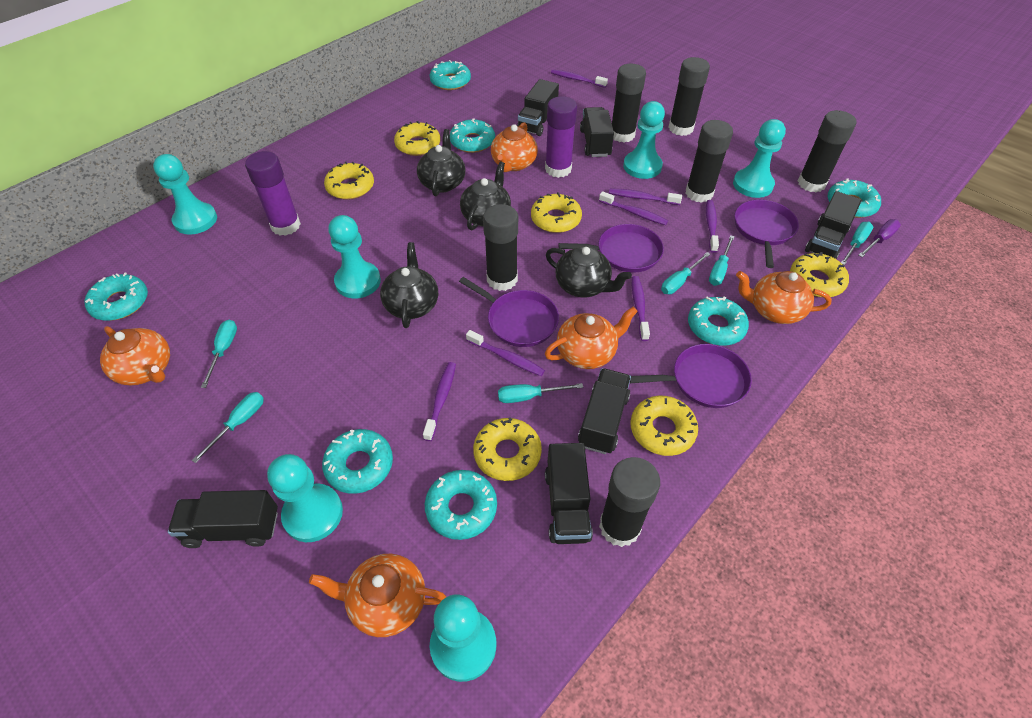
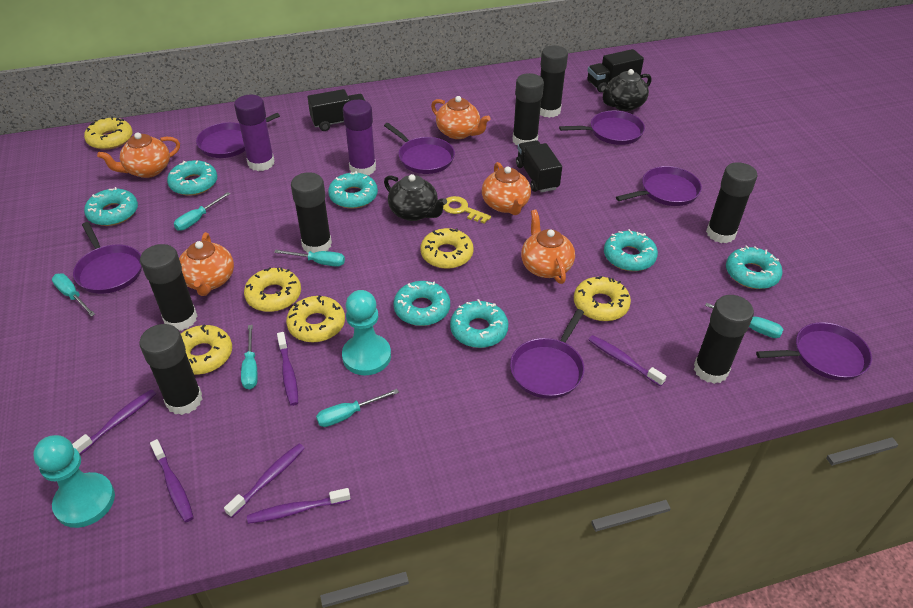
black glue stick: [483,204,518,291] [599,457,660,547] [612,64,646,143] [668,57,710,136] [685,120,733,203] [798,110,856,192] = 6 -> [139,324,202,415] [140,244,197,331] [291,172,332,253] [513,73,544,146] [540,46,568,118] [694,295,754,384] [706,162,757,243] = 7
black teapot: [380,242,438,328] [417,129,465,196] [460,162,511,230] [546,246,632,297] = 4 -> [384,174,447,221] [601,69,651,111] = 2
black truck: [168,490,278,548] [517,79,559,136] [545,443,593,544] [578,368,631,454] [580,107,614,157] [805,191,861,259] = 6 -> [307,89,365,131] [516,140,562,193] [587,49,644,92] = 3
purple pan: [459,277,559,347] [558,224,664,273] [630,344,752,408] [734,200,799,268] = 4 -> [73,222,142,294] [196,113,280,158] [384,123,455,174] [510,309,585,399] [559,110,645,145] [616,166,702,206] [756,322,872,380] = 7
purple screwdriver: [859,219,901,257] = 1 -> none = 0
purple toothbrush: [423,362,456,441] [466,330,545,376] [551,70,608,88] [599,191,668,225] [609,189,682,205] [632,276,650,341] [706,200,719,253] = 7 -> [72,389,156,455] [150,439,194,522] [224,443,305,518] [247,488,350,524] [277,332,298,406] [588,335,667,386] = 6
turquoise pawn: [153,154,217,235] [267,454,343,542] [328,215,381,299] [430,594,496,682] [623,101,665,179] [733,119,786,198] = 6 -> [33,435,115,528] [342,290,391,375] = 2
yellow key: none = 0 -> [443,196,491,223] = 1

